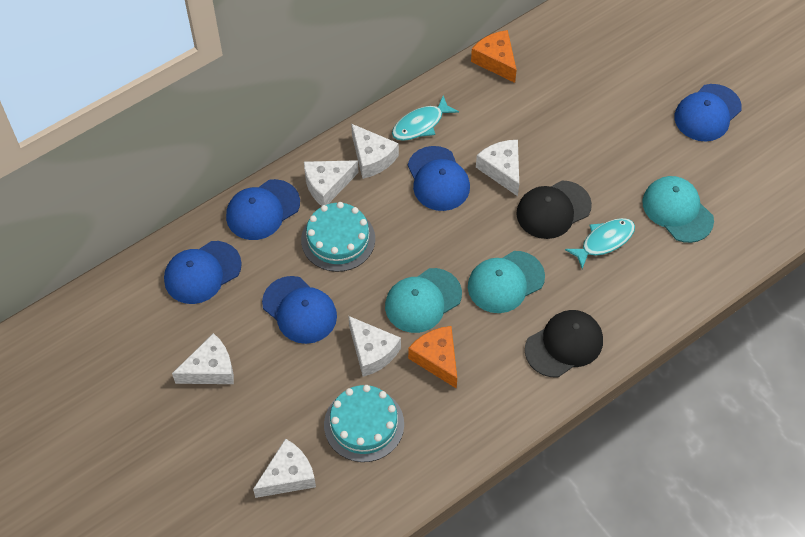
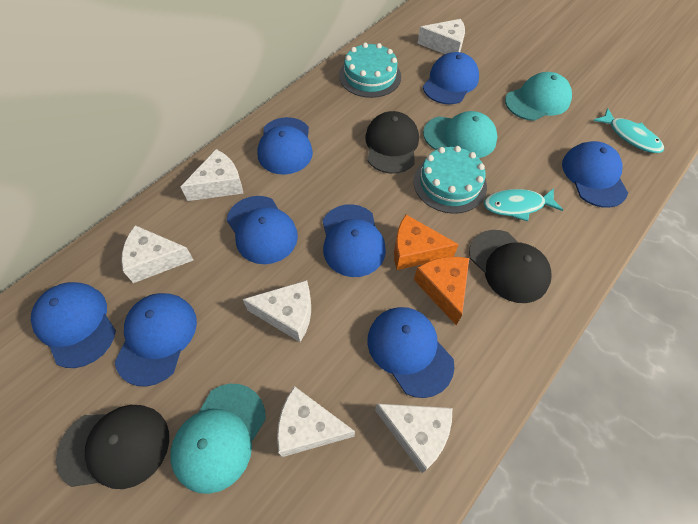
black cap: [516,181,592,239] [525,310,603,378] = 2 -> [56,405,169,489] [365,111,419,174] [469,230,552,303] = 3
blue cap: [164,241,242,304] [226,179,300,240] [262,276,337,344] [408,146,470,211] [675,84,742,141] = 5 -> [31,282,116,368] [115,293,197,387] [227,196,298,264] [257,117,313,175] [323,204,386,277] [367,307,454,398] [423,52,479,104] [562,141,628,208] = 8

